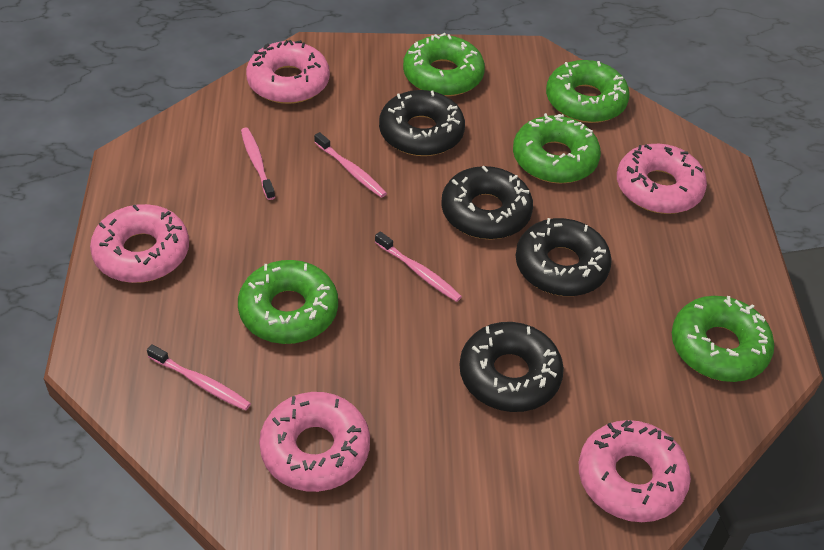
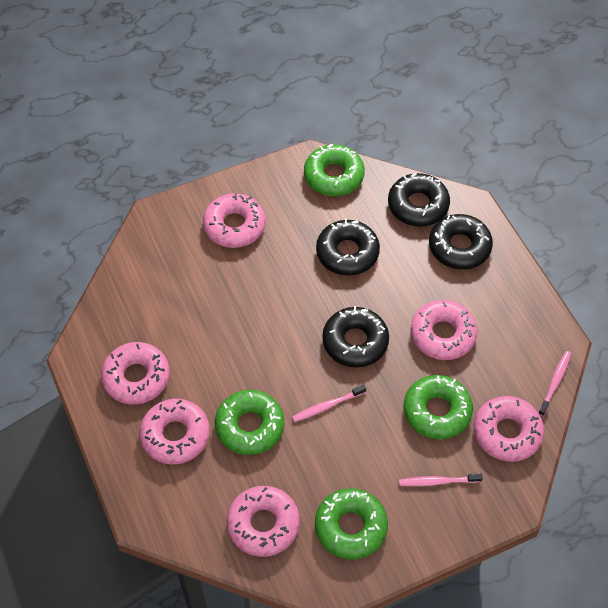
green donut: [238,260,338,344] [403,33,485,97] [513,113,601,183] [546,60,630,123] [672,296,774,382] = 5 -> [215,390,284,455] [304,144,365,196] [315,488,388,560] [404,375,473,439] = 4
pink donut: [90,204,189,283] [246,40,330,104] [259,392,370,492] [579,420,691,522] [617,144,707,214] = 5 -> [101,342,170,404] [139,399,210,465] [203,193,266,248] [227,486,300,557] [411,300,478,360] [474,396,544,462] = 6
pink toothbrush: [147,344,251,411] [241,128,275,200] [314,132,387,198] [375,231,462,302] = 4 -> [292,384,366,422] [399,473,483,486] [538,351,571,416] = 3

